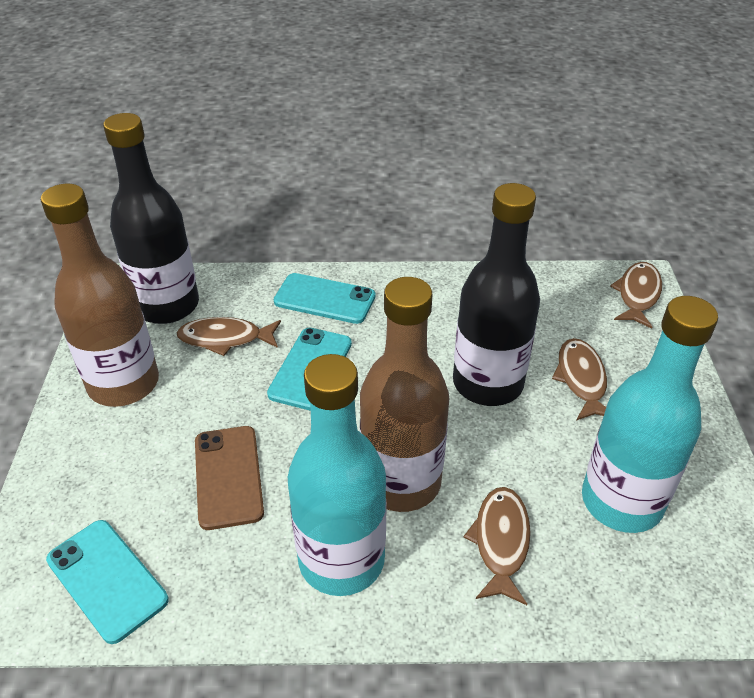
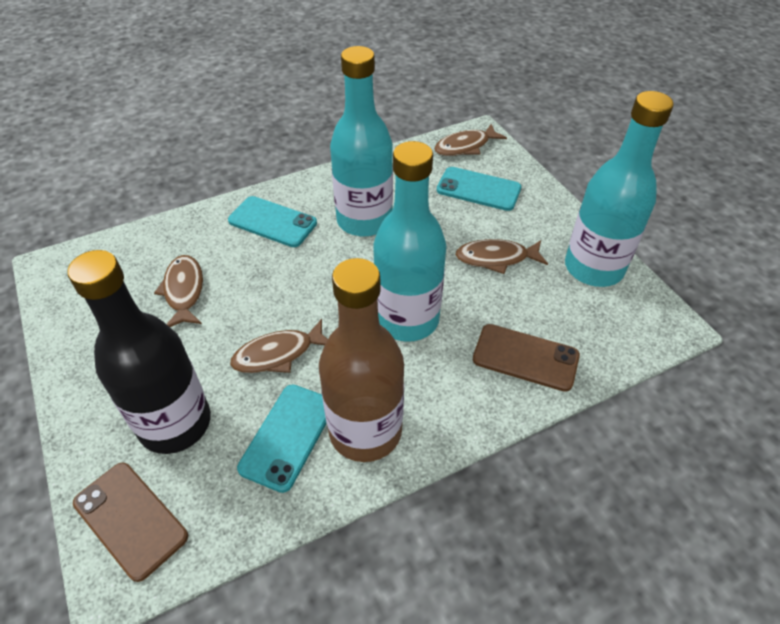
black bottle: [103,113,199,324] [453,183,540,406] = 2 -> [68,250,211,454] = 1
brown bottle: [41,184,159,407] [360,277,449,512] = 2 -> [319,258,404,462] = 1
brown phone: [195,426,264,530] = 1 -> [73,462,188,582] [473,324,580,392] = 2
turquoise bottle: [288,354,387,596] [582,296,718,533] = 2 -> [330,46,393,237] [373,141,447,342] [565,91,674,287] = 3

